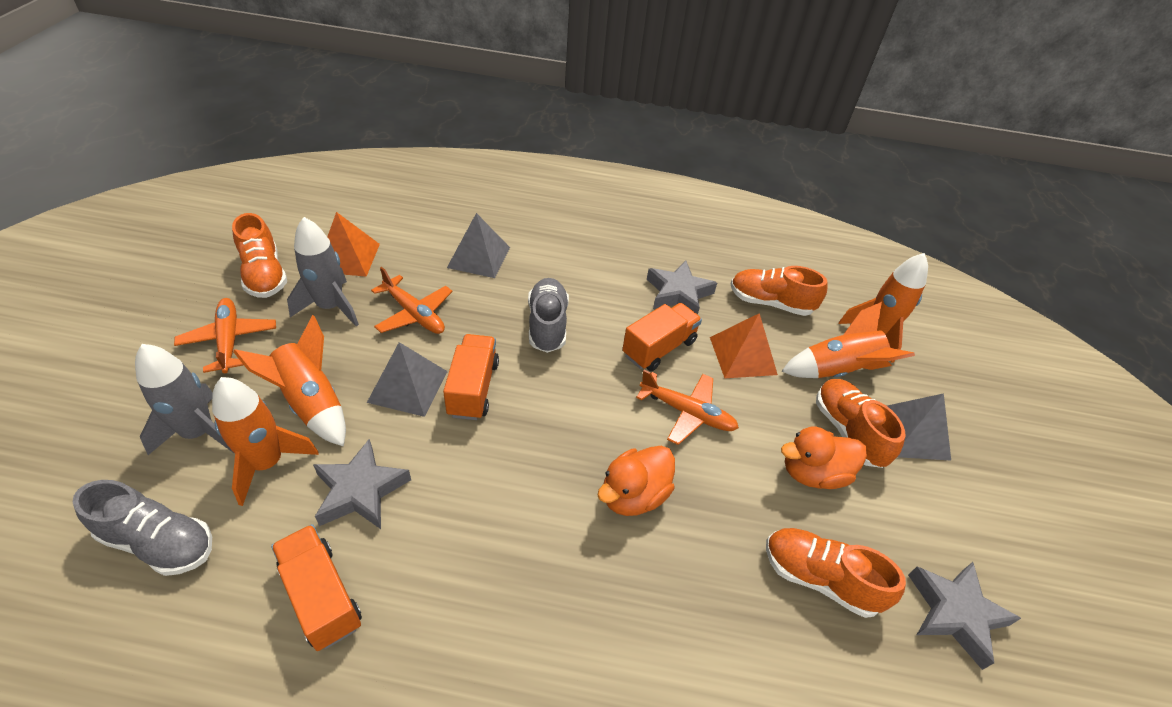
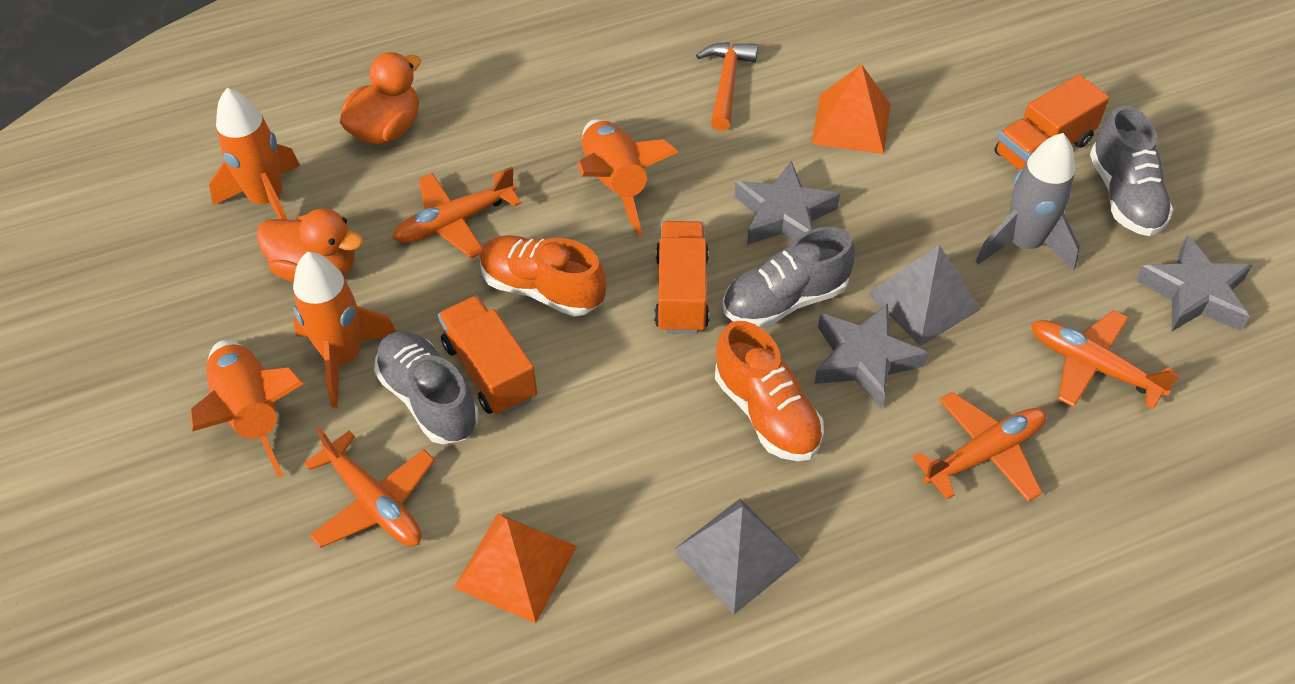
grey pyramid: [367,342,448,417] [447,213,510,278] [887,393,951,461] = 3 -> [673,499,801,614] [868,245,981,346] = 2
grey rocket: [135,344,234,455] [287,217,359,326] = 2 -> [975,133,1080,270] = 1
grey shoe: [73,480,212,576] [528,278,569,353] = 2 -> [374,332,479,444] [723,227,855,328] [1090,106,1174,236] = 3
orange hammer: none = 0 -> [696,42,758,131] = 1
orange plane: [174,298,276,373] [371,267,452,334] [636,370,739,445] = 3 -> [304,427,435,548] [392,167,521,258] [912,392,1046,502] [1031,310,1180,409] = 4
orange shoe: [232,213,287,298] [731,266,827,316] [766,528,906,618] [816,379,906,468] = 4 -> [480,235,606,317] [715,321,824,461] = 2

